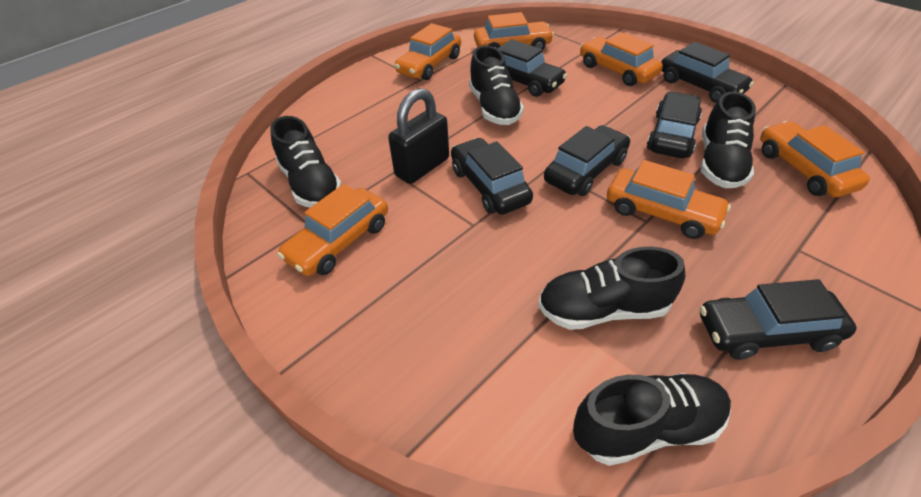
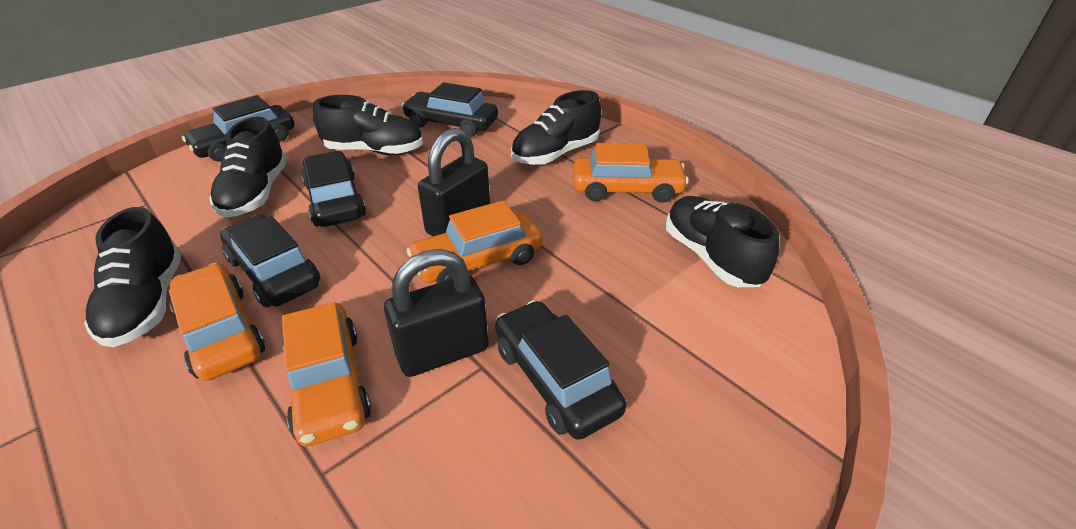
black car: [451,138,533,215] [497,39,567,97] [544,125,630,196] [647,92,702,158] [661,42,754,103] [700,279,857,360] = 6 -> [182,95,294,162] [220,214,320,308] [301,151,366,227] [402,82,498,137] [495,300,626,440] = 5
black padlock: [388,88,449,184] = 1 -> [384,249,489,377] [418,128,490,236] = 2
orange car: [277,184,388,276] [394,23,461,80] [474,12,554,49] [580,32,663,86] [607,160,731,239] [760,121,870,197] = 6 -> [169,263,265,381] [282,302,371,446] [407,200,543,283] [573,143,689,203] = 4

